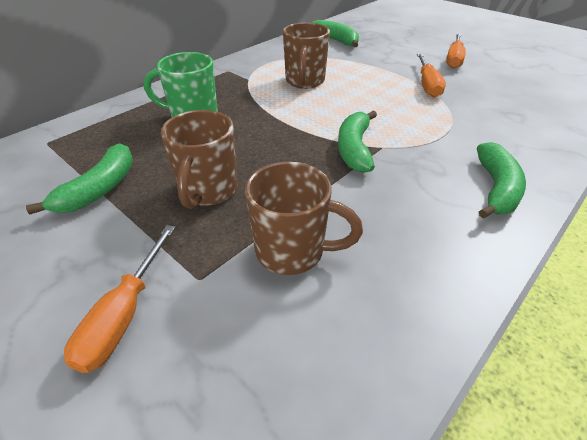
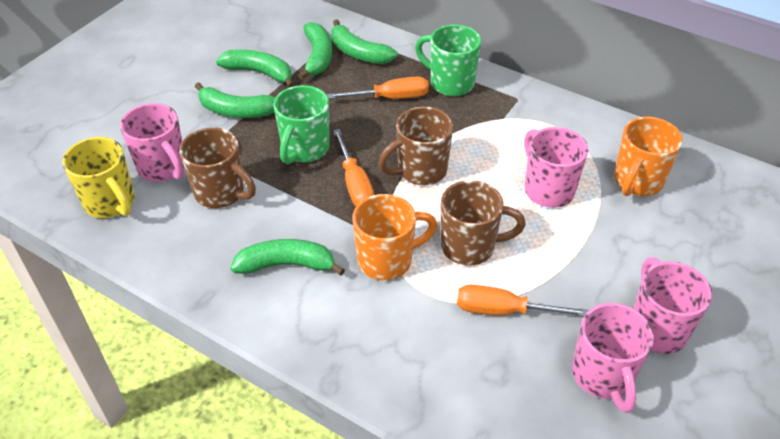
green banana: [26,143,133,214] [311,20,359,47] [338,111,377,173] [477,142,526,219] = 4 -> [195,82,276,118] [216,49,294,88] [231,239,345,276] [298,22,332,80] [331,19,398,64] = 5
green mug: [144,52,218,117] = 1 -> [273,85,330,164] [415,25,481,96] = 2
orange mug: none = 0 -> [353,194,437,280] [614,117,682,196] = 2
pink mug: none = 0 -> [120,103,184,182] [524,127,588,208] [572,303,654,413] [633,257,712,354] = 4
yellow mug: none = 0 -> [62,137,135,218] = 1

